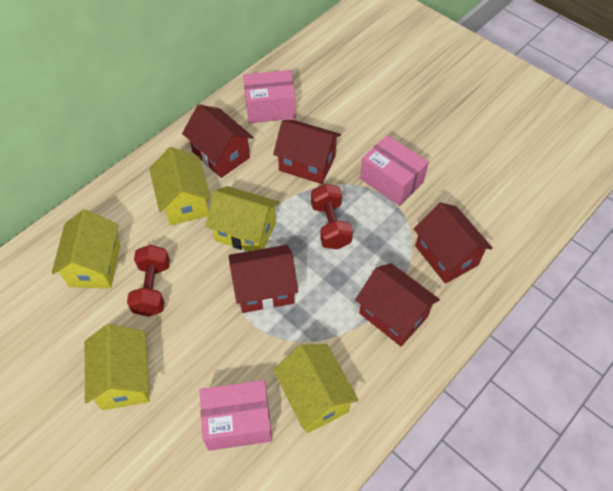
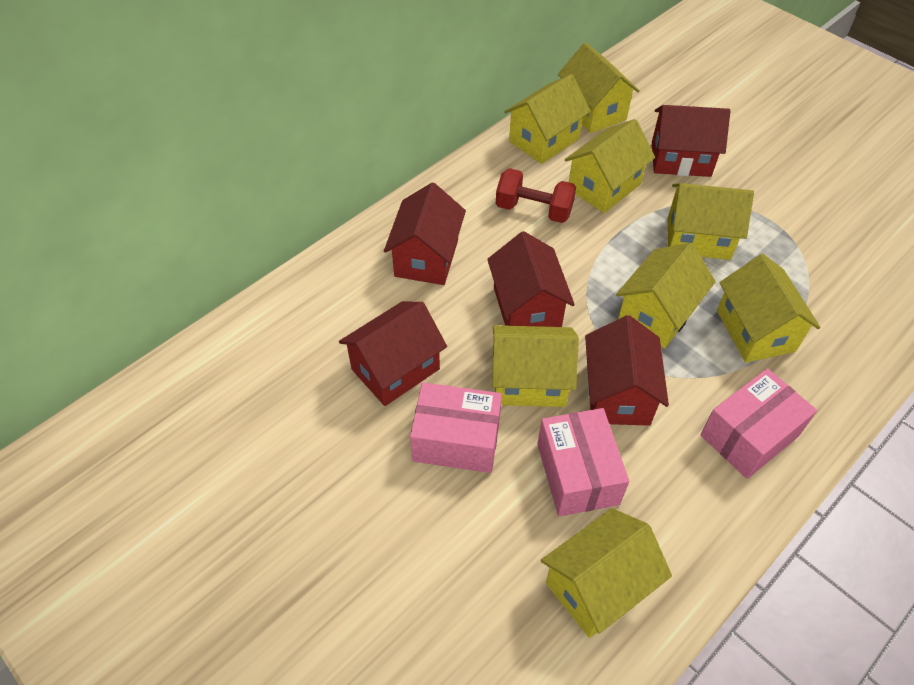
red dumbbell: [127,245,170,317] [311,184,353,249] = 2 -> [496,168,576,223] = 1
yellow house: [52,209,120,288] [85,324,150,410] [149,147,211,226] [206,186,279,251] [273,344,359,433] = 5 -> [492,325,579,407] [504,74,591,164] [541,508,672,638] [558,42,640,133] [565,119,655,213] [616,243,716,349] [668,183,754,260] [717,254,821,363] = 8

